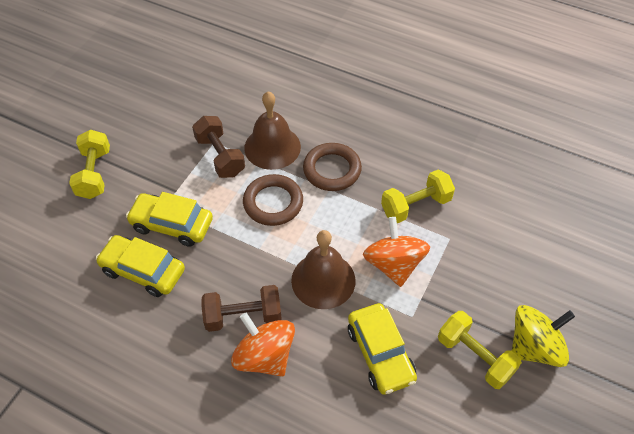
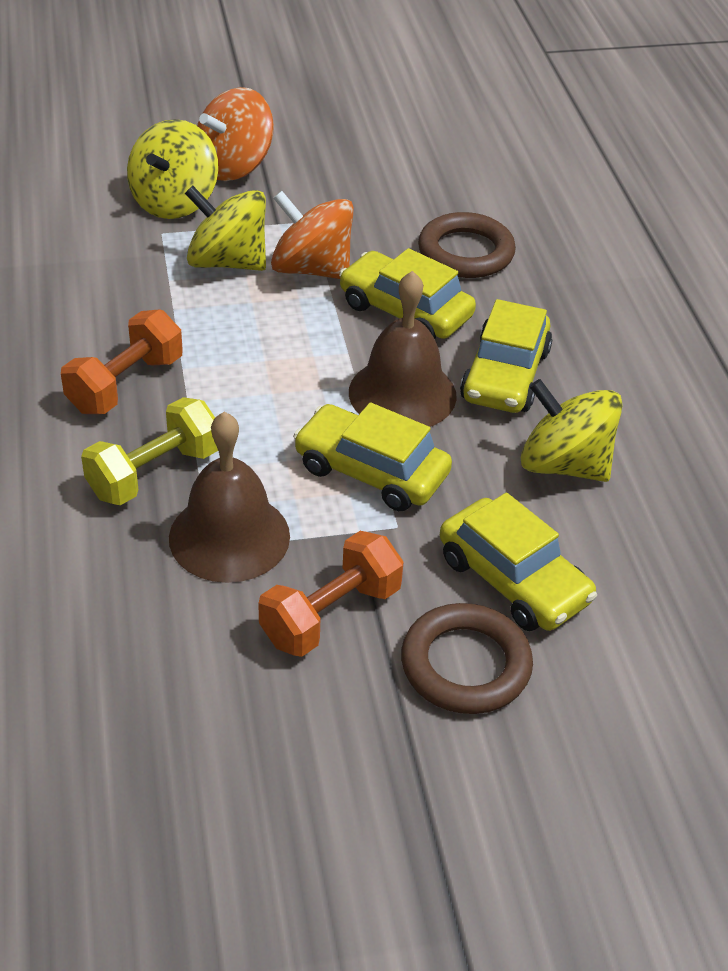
brown dumbbell: [192,116,245,178] [201,285,282,332] = 2 -> none = 0
orange dumbbell: none = 0 -> [61,309,183,414] [258,531,404,657] = 2
yellow car: [96,235,185,297] [126,192,213,247] [348,303,417,395] = 3 -> [293,402,452,511] [339,248,476,339] [440,493,597,631] [460,299,552,413] = 4
yellow dumbbell: [69,130,110,199] [381,170,455,223] [438,311,522,389] = 3 -> [81,397,218,505] = 1
yellow spinning top: [512,305,575,367] = 1 -> [127,119,218,219] [185,186,266,271] [521,379,622,482] = 3

